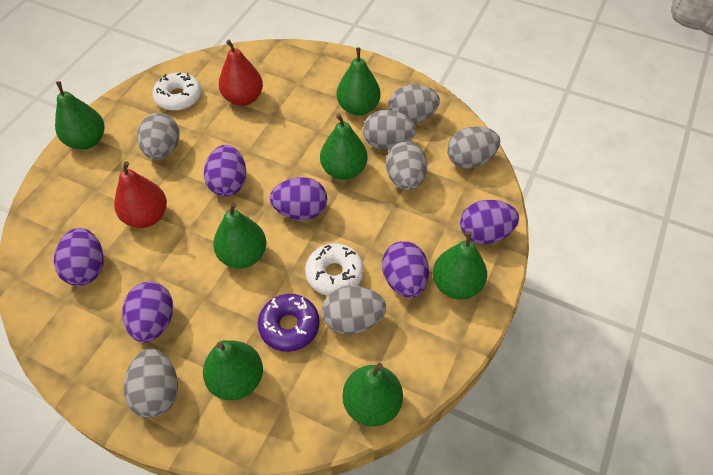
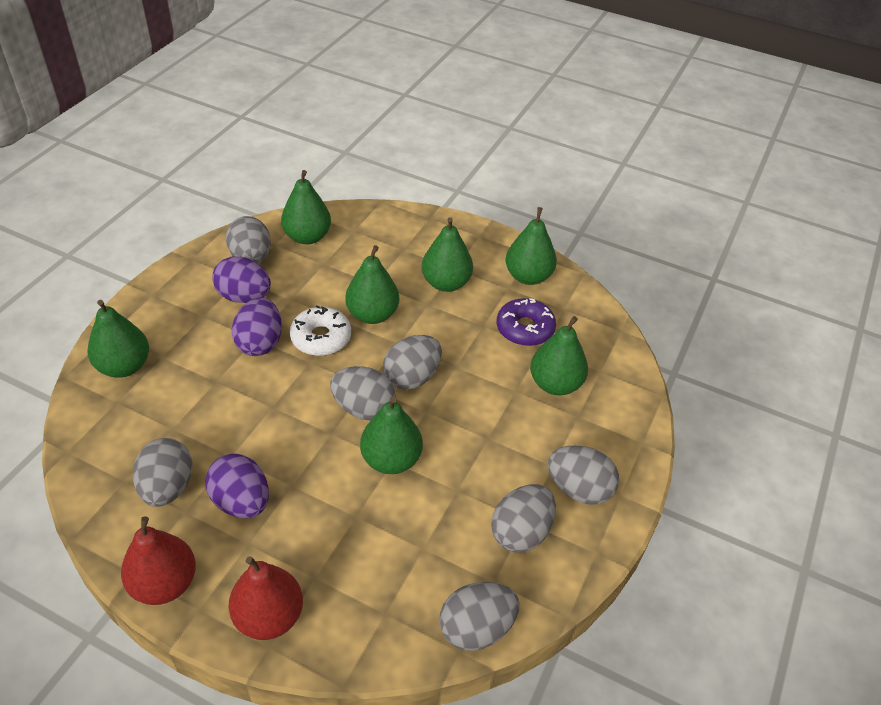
purple egg: [54,228,104,286] [122,282,173,342] [204,145,246,197] [270,177,327,220] [382,241,429,298] [460,200,519,244] = 6 -> [205,454,269,518] [212,256,271,303] [232,297,282,356] = 3
white donut: [152,72,202,111] [305,243,364,296] = 2 -> [290,305,351,356] = 1

